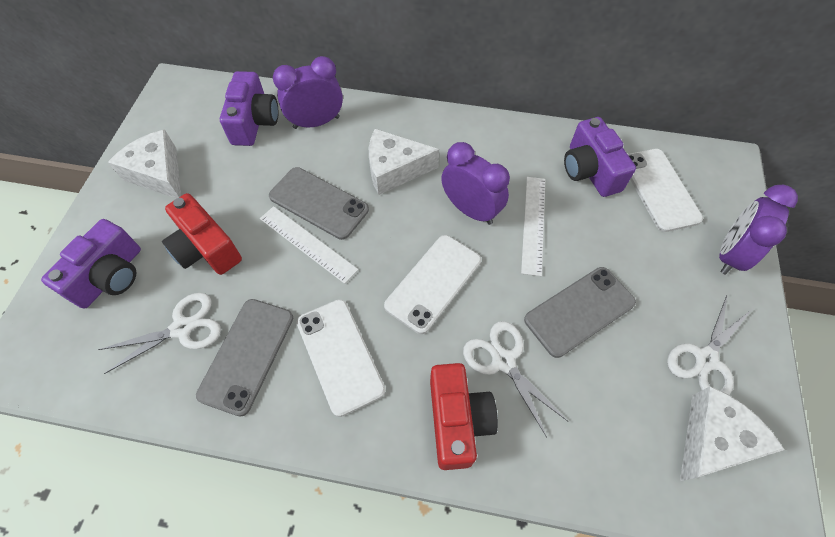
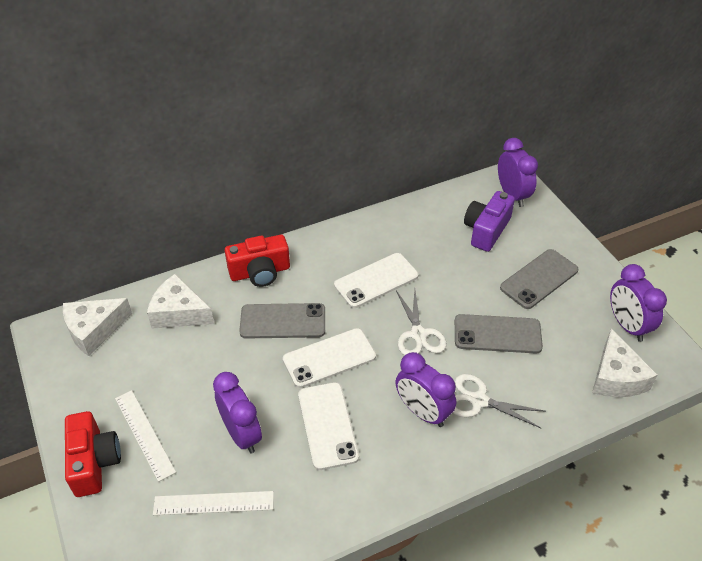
purple camera: [41,219,141,309] [220,71,278,146] [564,117,636,197] = 3 -> [464,191,515,252] = 1
purple clock: [273,56,343,129] [441,142,510,225] [719,185,798,275] = 3 -> [213,372,262,453] [395,352,456,427] [498,138,538,207] [610,264,667,342] = 4
white scissors: [98,293,221,374] [463,321,569,438] [667,295,751,395] = 3 -> [396,290,446,356] [453,374,546,429] = 2

